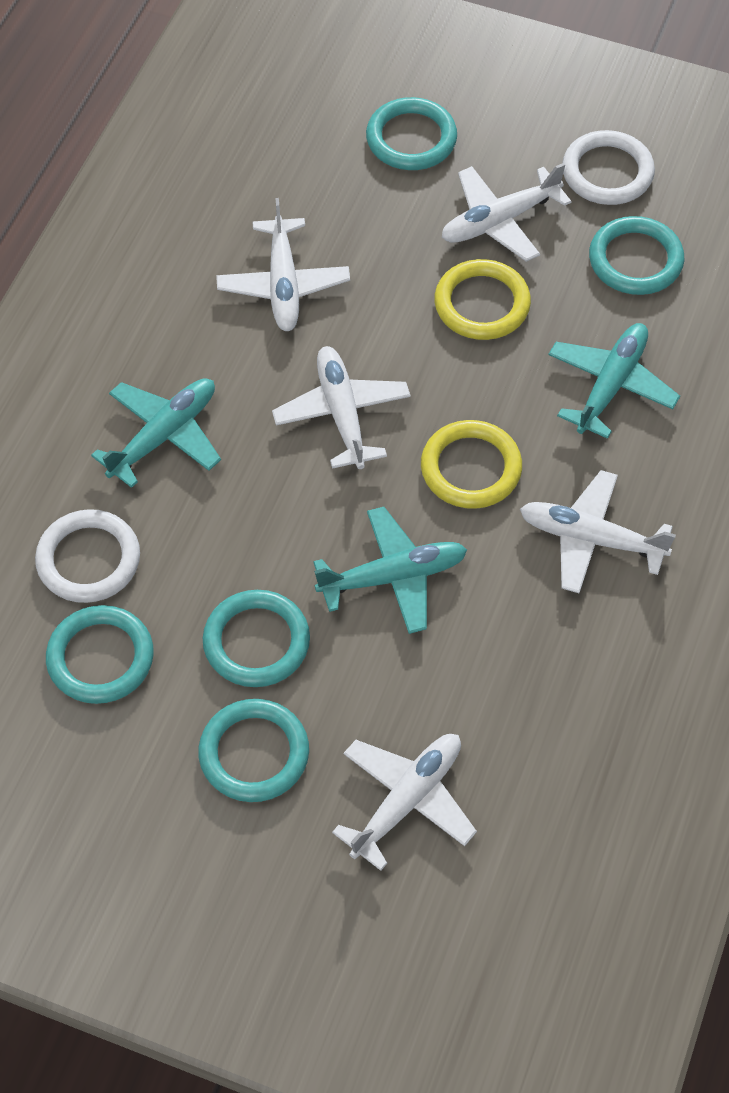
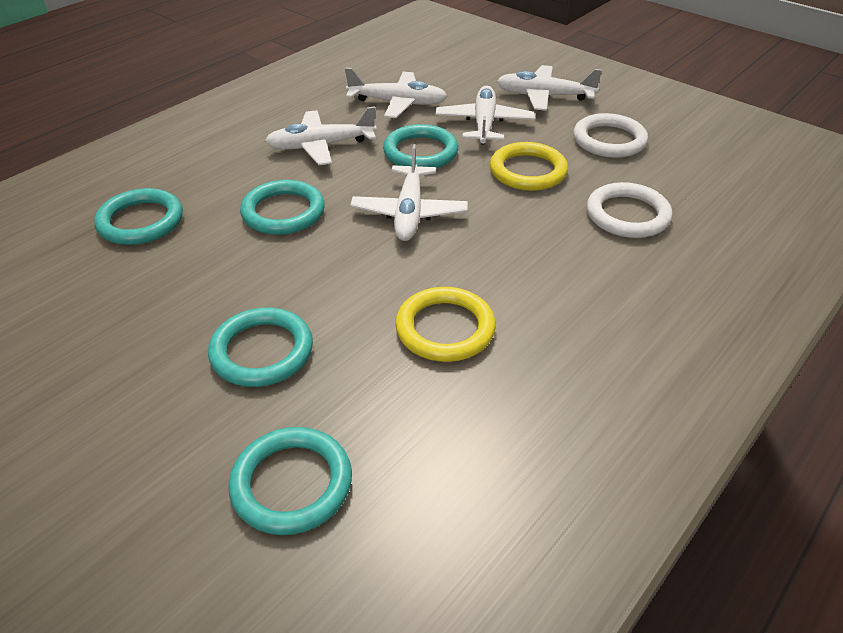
turquoise plane: [91,378,221,488] [313,507,467,634] [548,323,680,439] = 3 -> none = 0

